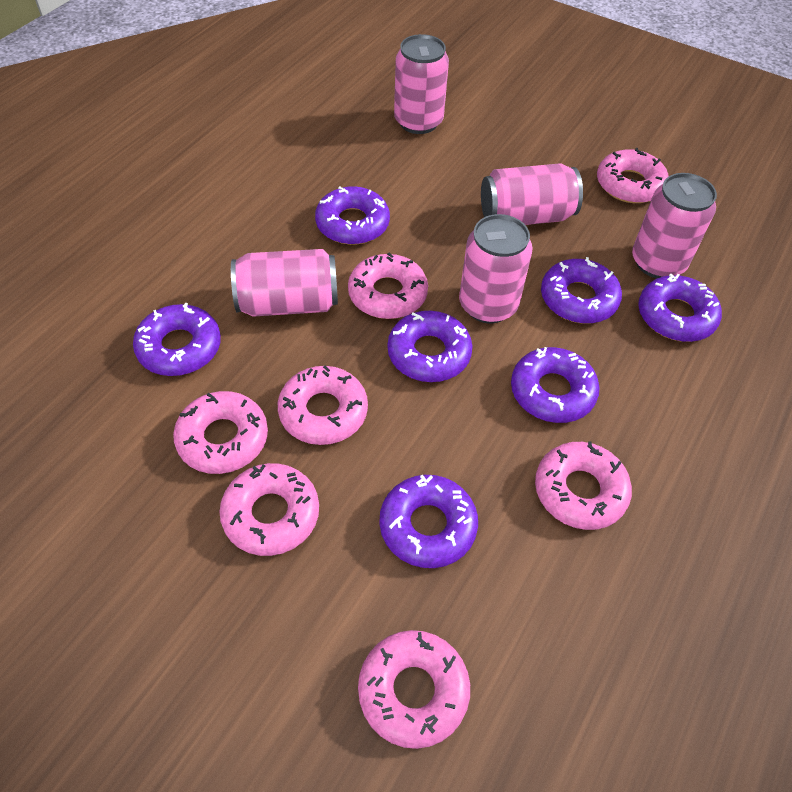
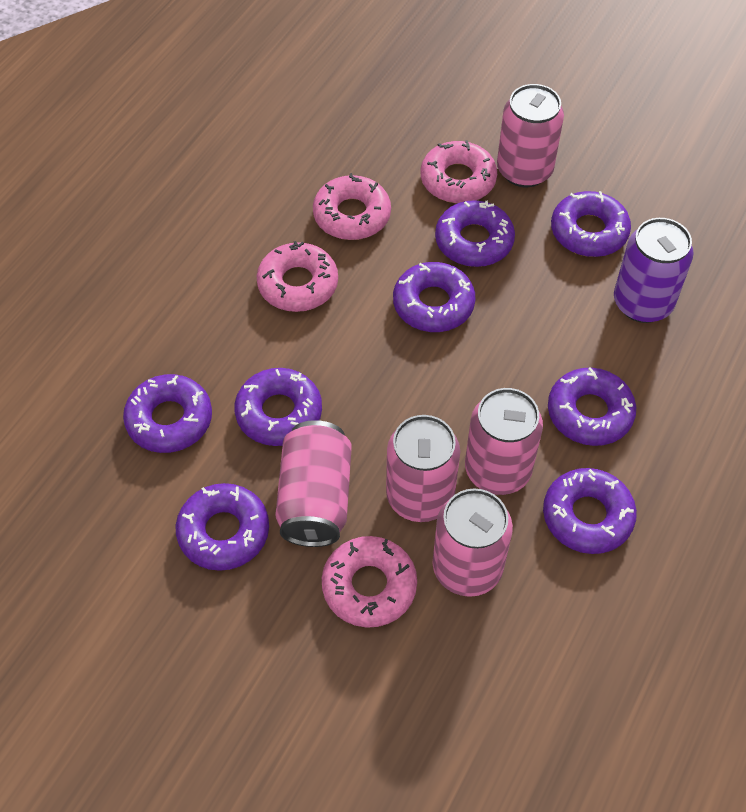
pink donut: [173,391,268,474] [219,463,319,556] [278,365,368,445] [348,253,428,319] [358,630,470,749] [535,441,632,530] [597,148,669,203] = 7 -> [257,241,338,312] [313,173,391,240] [322,536,417,628] [421,140,497,203] = 4
purple can: none = 0 -> [614,218,694,323] = 1
purple donut: [133,303,221,376] [315,186,390,245] [379,475,478,568] [387,311,472,382] [511,347,600,423] [541,257,622,324] [638,274,722,342] = 7 -> [123,374,212,453] [176,483,269,571] [234,368,322,446] [393,262,476,332] [435,200,515,267] [543,468,637,554] [548,367,636,446] [551,191,631,257] = 8

